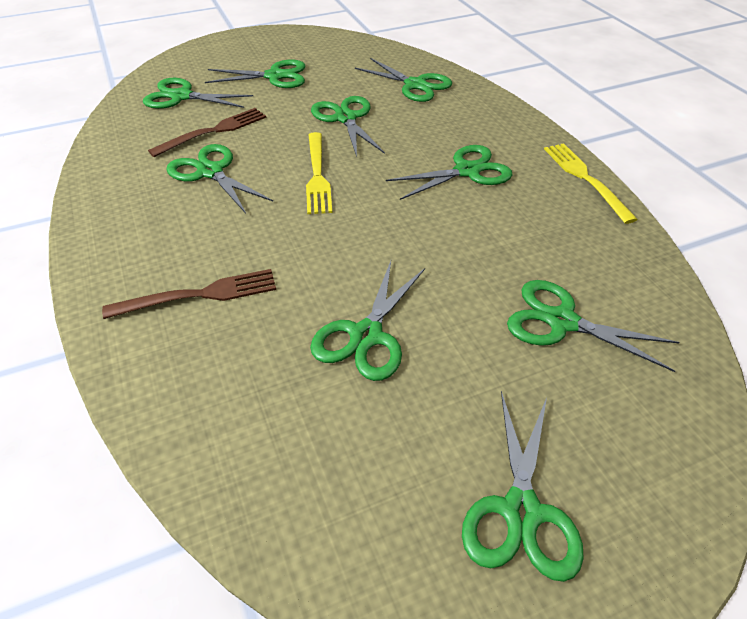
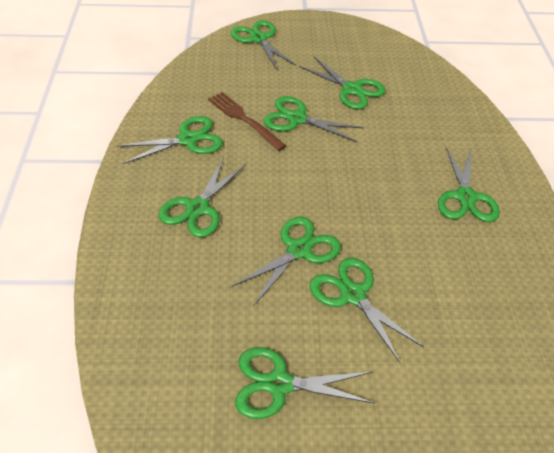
brown fork: [102,269,276,319] [148,108,266,157] = 2 -> [208,92,286,151] = 1
yellow fork: [306,132,332,214] [544,143,638,224] = 2 -> none = 0

